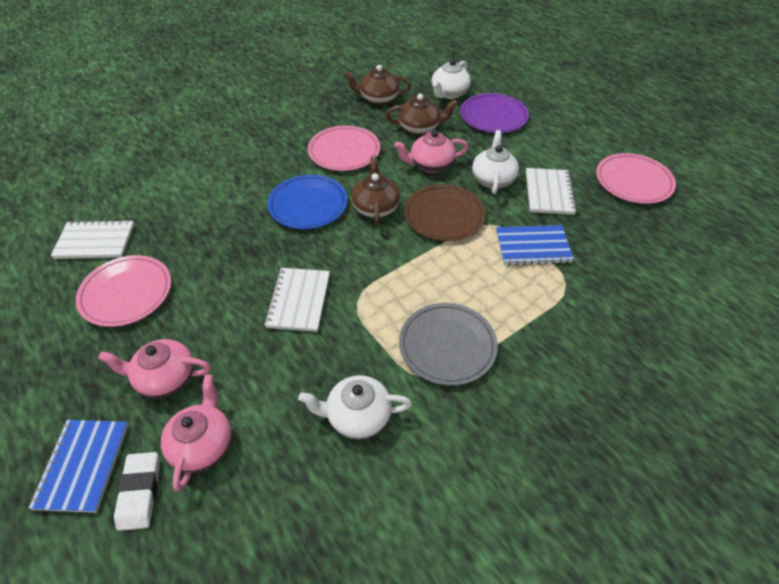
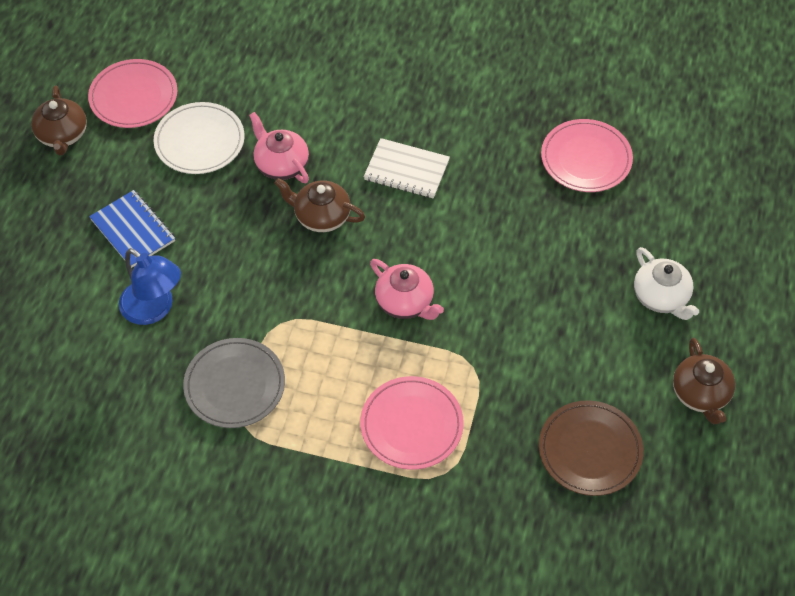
blue lamp: none = 0 -> [119,248,181,325] = 1
blue notebook: [28,420,128,513] [496,225,574,266] = 2 -> [89,190,175,268] = 1
blue plate: [267,175,347,229] = 1 -> none = 0
pink teapot: [98,339,211,398] [161,375,232,491] [394,130,468,173] = 3 -> [249,112,309,183] [370,259,444,320] = 2
purple plate: [460,93,529,133] = 1 -> none = 0
white eraser: [114,452,160,531] = 1 -> none = 0
white notebook: [51,220,135,259] [264,268,330,332] [526,168,577,215] = 3 -> [364,138,450,198] = 1
white plate: none = 0 -> [154,102,245,174] = 1
white teapot: [298,375,412,439] [431,59,471,99] [472,130,519,194] = 3 -> [634,247,699,320] = 1

